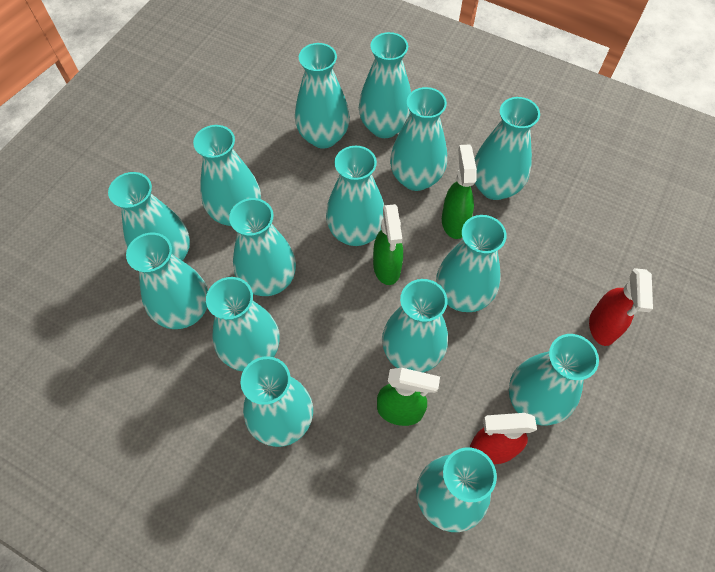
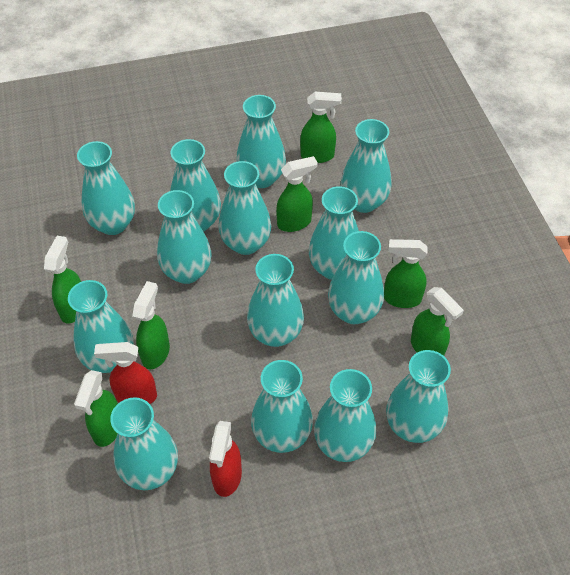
green spray bottle: [373,204,403,285] [377,368,440,426] [442,144,477,239] = 3 -> [44,236,81,323] [74,370,118,447] [132,281,170,369] [276,156,318,232] [300,92,342,163] [384,239,428,308] [411,287,464,356] = 7
turquoise vase: [108,172,190,261] [126,232,208,329] [193,125,261,226] [206,277,280,371] [229,198,296,296] [241,356,313,447] [295,43,350,149] [326,146,384,246] [359,32,411,138] [382,279,448,373] [390,87,447,191] [416,447,497,532] [436,215,507,312] [474,97,540,200] [509,334,599,425] = 15 -> [68,280,133,373] [77,141,135,235] [110,397,178,490] [157,190,212,284] [170,139,221,232] [219,161,271,255] [236,95,286,188] [247,254,304,347] [251,360,313,453] [309,186,359,280] [314,369,376,462] [328,231,384,324] [341,119,392,213] [386,350,451,443] = 14

